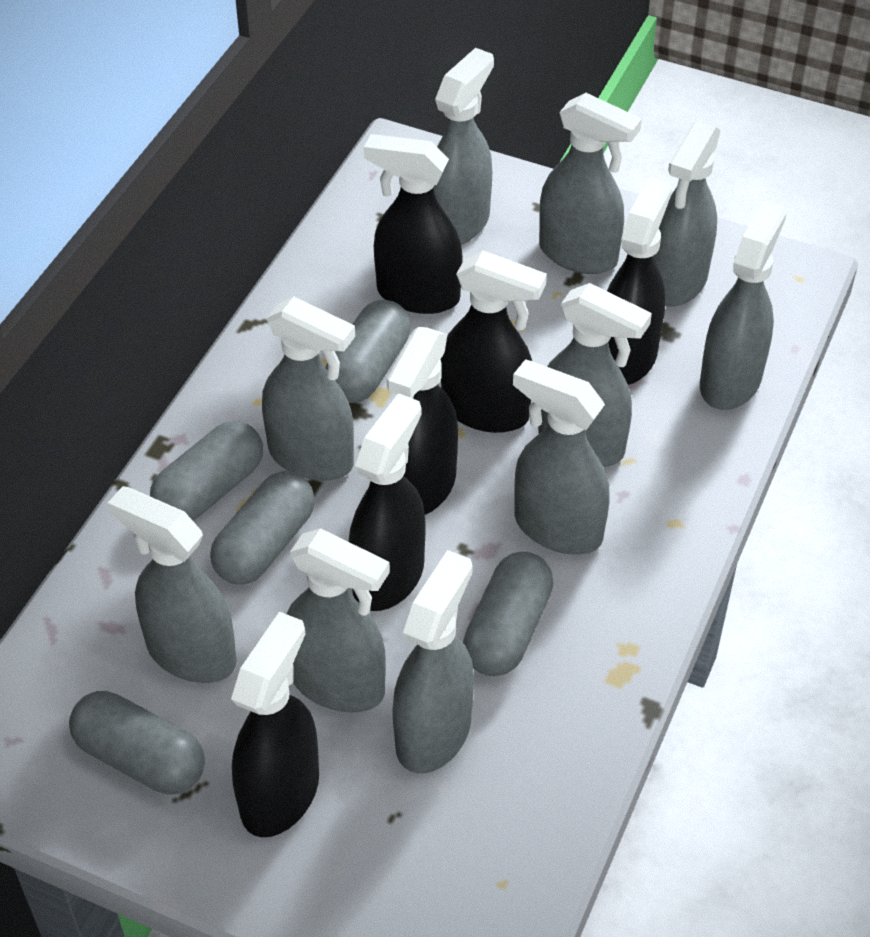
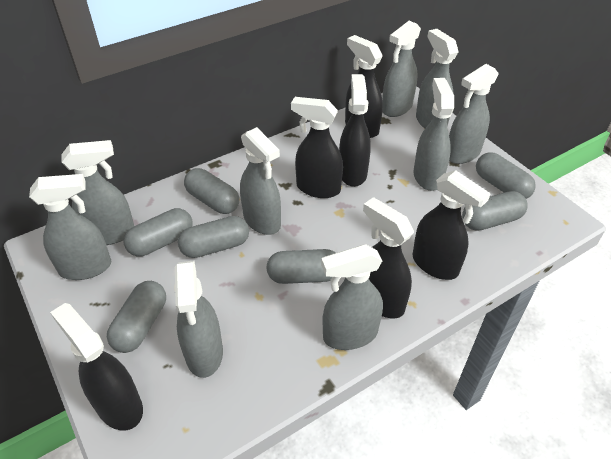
grey capsule: [69,691,205,794] [150,421,263,520] [210,471,315,584] [325,300,411,403] [463,552,554,676] = 5 -> [107,281,166,353] [124,208,193,256] [178,216,249,258] [184,168,239,214] [266,249,335,284] [462,191,528,231] [476,152,536,199] = 7
grey spray bottle: [107,486,236,683] [262,297,355,481] [287,528,390,713] [392,550,474,773] [434,48,494,245] [513,359,610,554] [538,283,652,467] [539,93,642,274] [653,121,721,307] [700,201,787,410] = 10 -> [29,174,111,280] [61,140,134,245] [174,260,223,378] [240,127,281,235] [321,244,383,350] [382,21,421,117] [414,78,454,191] [416,29,459,128] [449,64,499,164] = 9

